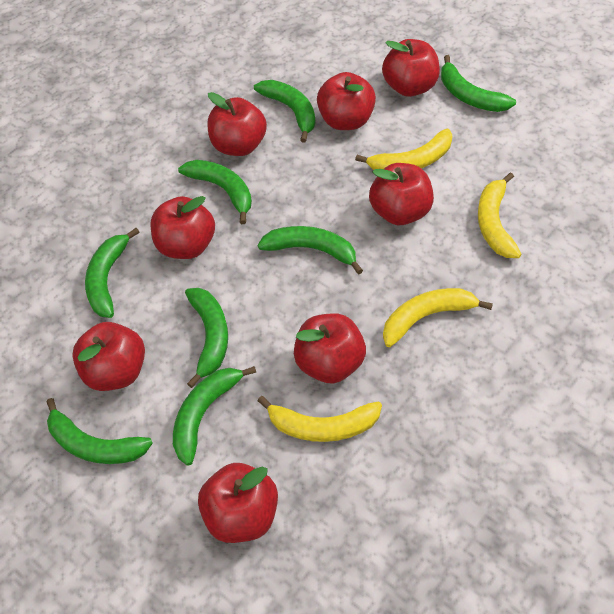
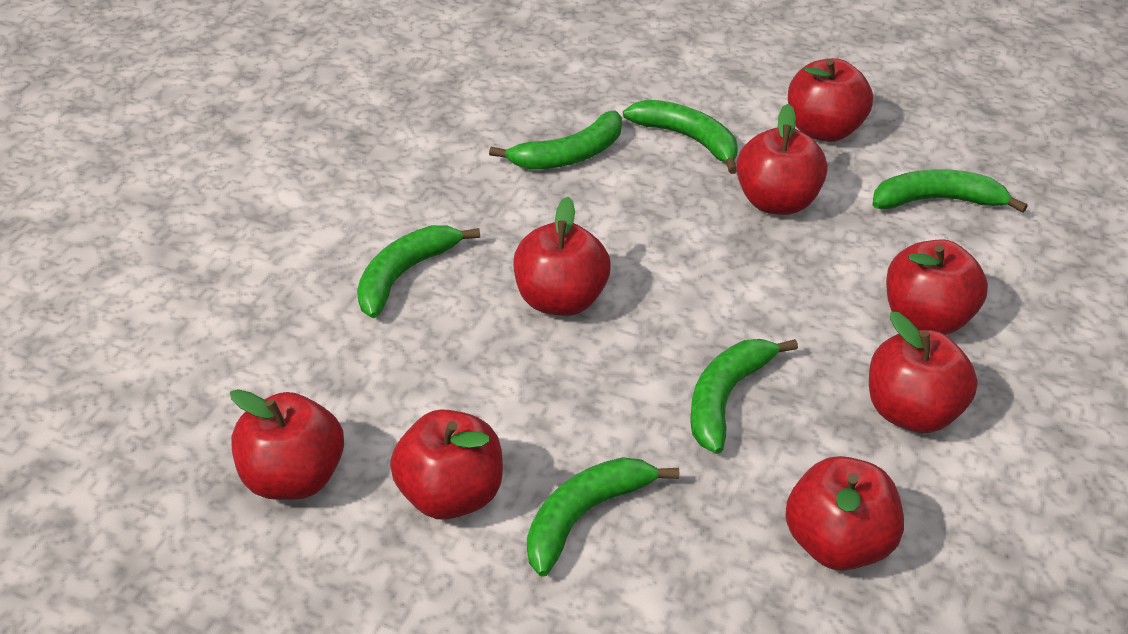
green banana: [46,398,153,464] [85,228,140,318] [173,366,256,466] [178,160,252,224] [185,288,228,388] [254,80,316,143] [258,226,363,274] [441,55,516,112] = 8 -> [357,225,480,318] [489,110,622,170] [527,457,679,577] [623,100,738,174] [690,339,798,454] [873,169,1028,213] = 6
yellow banana: [258,396,382,442] [355,129,453,170] [383,288,493,347] [478,172,522,258] = 4 -> none = 0

